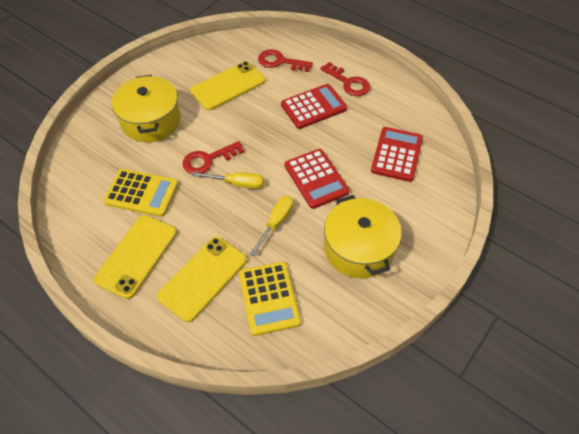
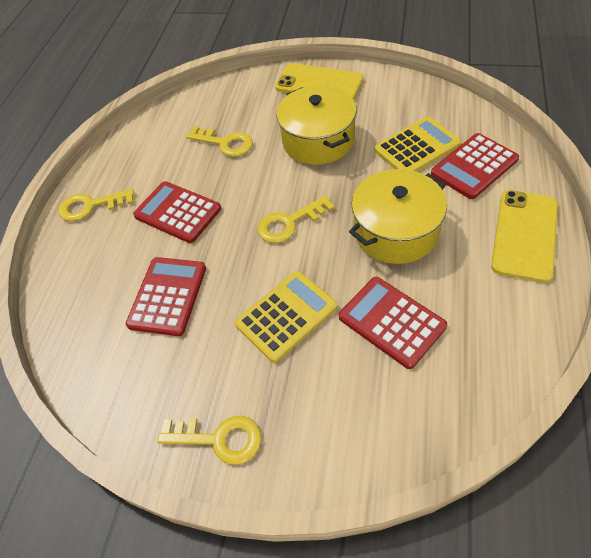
red calculator: [281,84,347,129] [285,149,350,209] [371,127,423,182] = 3 -> [126,257,206,336] [133,181,221,243] [339,277,447,369] [431,133,519,199] = 4
red key: [183,141,244,174] [258,49,313,72] [320,62,370,96] = 3 -> none = 0
yellow key: none = 0 -> [58,189,134,221] [157,416,261,465] [186,126,253,157] [258,195,335,243] = 4
yellow phone: [94,215,177,299] [157,237,247,322] [190,61,265,110] = 3 -> [275,63,363,100] [491,190,558,283] = 2
yellow screwdriver: [192,172,264,189] [250,196,293,256] = 2 -> none = 0

